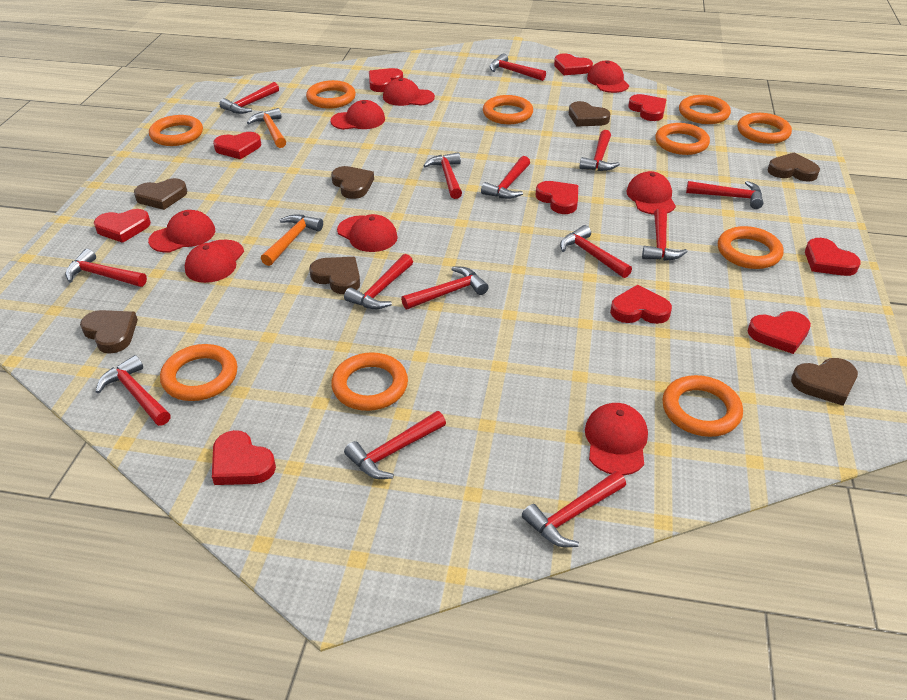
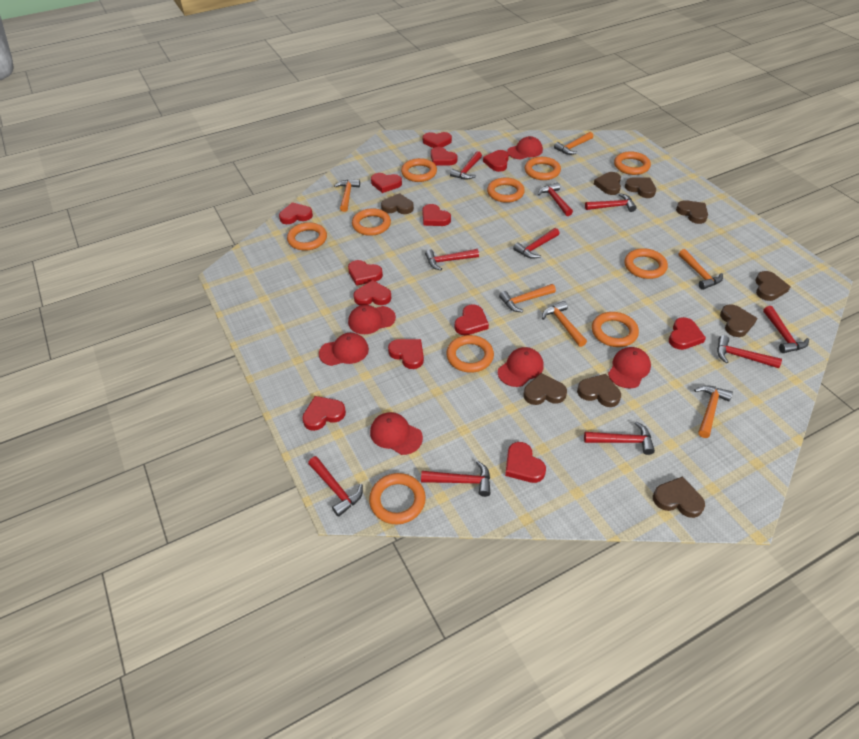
brown heart: [80,310,138,354] [134,178,187,210] [309,257,360,294] [331,166,374,199] [569,101,610,126] [768,152,820,181] [791,358,858,406] = 7 -> [381,193,414,214] [523,373,567,405] [577,374,621,407] [594,172,621,195] [625,177,656,198] [653,476,705,518] [676,200,708,224] [720,304,758,337] [755,271,790,301] = 9
orange hammer: [247,108,286,148] [261,214,323,266] = 2 -> [334,179,360,212] [499,284,556,312] [542,301,587,347] [554,132,593,155] [679,249,723,290] [694,385,733,438] = 6
red cap: [148,210,215,252] [185,240,244,283] [331,100,385,130] [337,214,398,252] [383,78,435,106] [585,403,648,475] [587,61,629,93] [626,171,676,215] = 8 -> [319,333,369,366] [348,305,396,334] [370,412,423,455] [498,347,544,387] [507,136,543,159] [608,347,651,389] = 6
red hammer: [65,249,147,287] [96,355,171,426] [219,82,279,114] [344,254,413,309] [344,411,446,479] [401,267,489,310] [423,152,462,199] [481,156,530,199] [489,53,546,81] [522,471,626,547] [560,225,632,278] [579,130,620,171] [642,208,688,261] [686,181,763,209] = 14 -> [308,456,363,517] [421,461,491,497] [425,249,479,270] [450,151,482,180] [513,228,560,259] [538,183,573,216] [584,422,655,455] [585,193,636,212] [717,335,782,368] [763,306,809,353] = 10
red heart: [94,209,151,243] [212,430,276,485] [213,132,261,159] [369,68,403,92] [536,181,578,214] [554,53,593,75] [610,285,672,324] [628,94,666,121] [748,311,811,354] [805,238,861,276] = 10 -> [279,202,313,224] [302,396,346,431] [348,260,383,286] [353,280,391,306] [371,173,402,193] [388,339,424,369] [422,204,451,226] [423,132,452,148] [431,147,458,166] [455,304,489,335] [483,150,509,172] [505,442,546,483] [669,317,706,350] = 13

